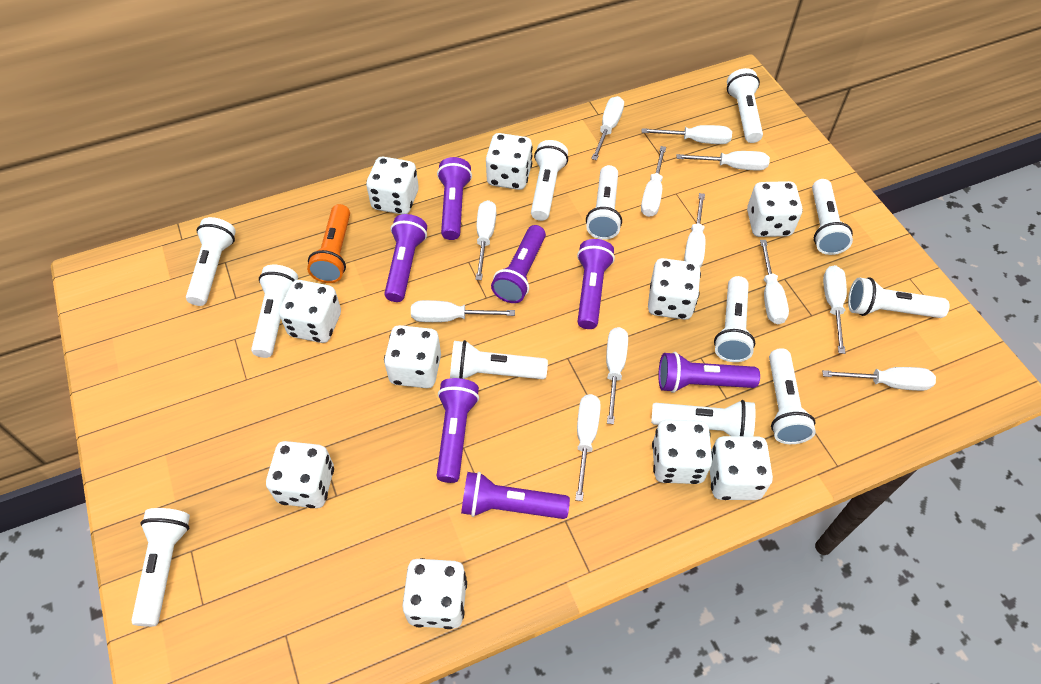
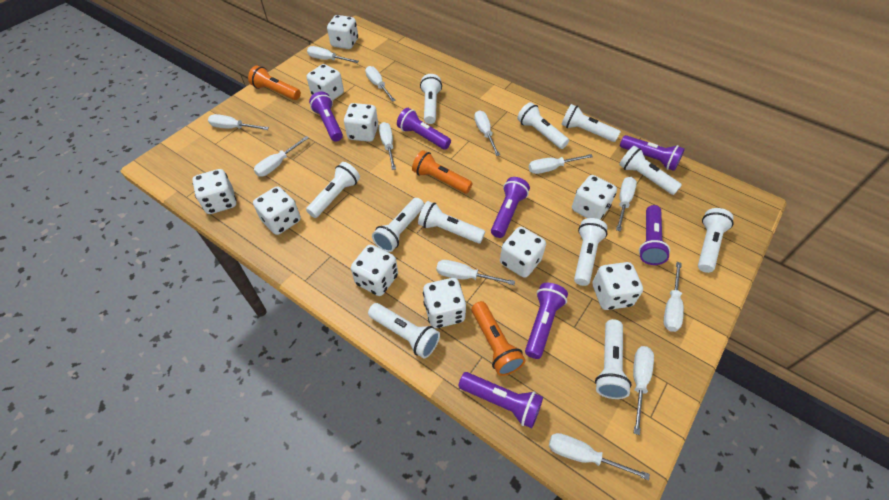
orange flashlight: [307,204,350,283] = 1 -> [248,66,301,100] [412,150,473,193] [471,301,525,376] = 3
white flashlight: [131,508,190,627] [186,217,236,306] [251,265,298,358] [450,340,548,379] [531,140,568,221] [586,165,622,240] [651,400,755,436] [714,276,755,362] [727,68,763,143] [769,348,816,444] [812,179,853,255] [848,277,950,318] = 12 -> [306,162,360,218] [368,303,440,359] [372,198,424,252] [418,201,485,244] [420,74,442,124] [517,102,569,149] [561,104,621,142] [574,218,608,286] [595,319,632,399] [619,146,682,195] [698,208,734,273] = 11

